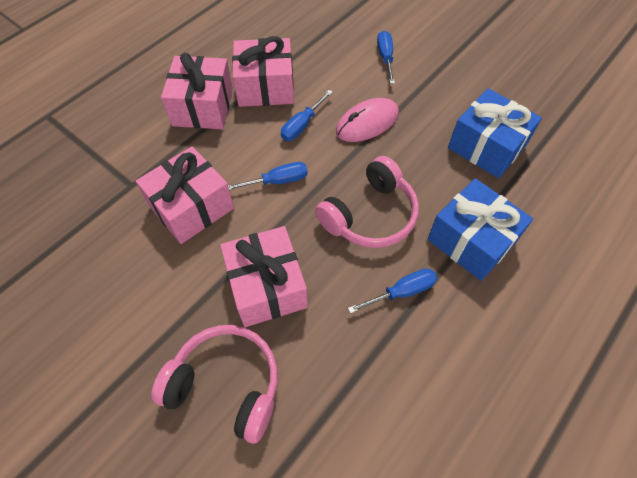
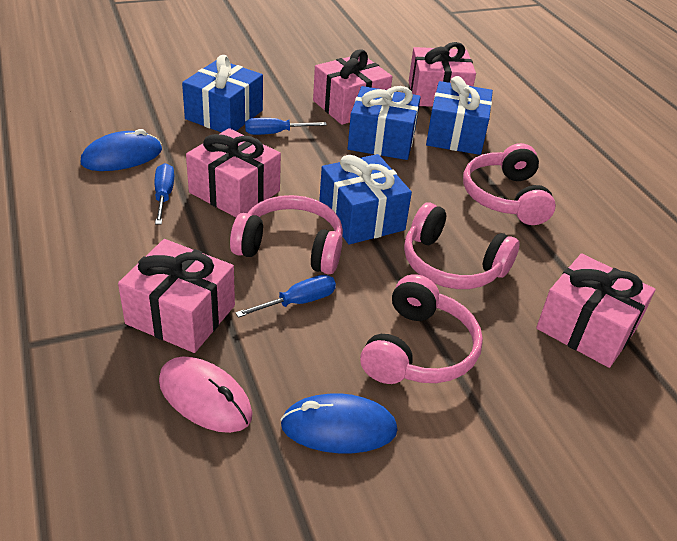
blue gift: [427,178,533,281] [448,88,542,178] = 2 -> [182,55,263,133] [319,154,412,245] [348,86,421,160] [426,76,493,155] = 4
blue mouse: none = 0 -> [81,129,162,171] [280,393,398,453] = 2
blue screwdriver: [228,162,308,190] [281,90,333,141] [348,268,437,314] [377,31,395,84] = 4 -> [154,163,174,224] [235,275,336,318] [245,118,327,135] = 3
pink gift: [136,146,234,244] [161,53,233,129] [220,226,308,327] [232,36,294,107] = 4 -> [118,239,235,353] [186,128,281,217] [313,49,392,125] [409,42,476,107] [536,253,656,368] = 5
pink headphones: [151,325,278,444] [315,156,419,248] = 2 -> [230,195,343,274] [360,274,483,384] [404,202,519,289] [463,143,556,225] = 4

